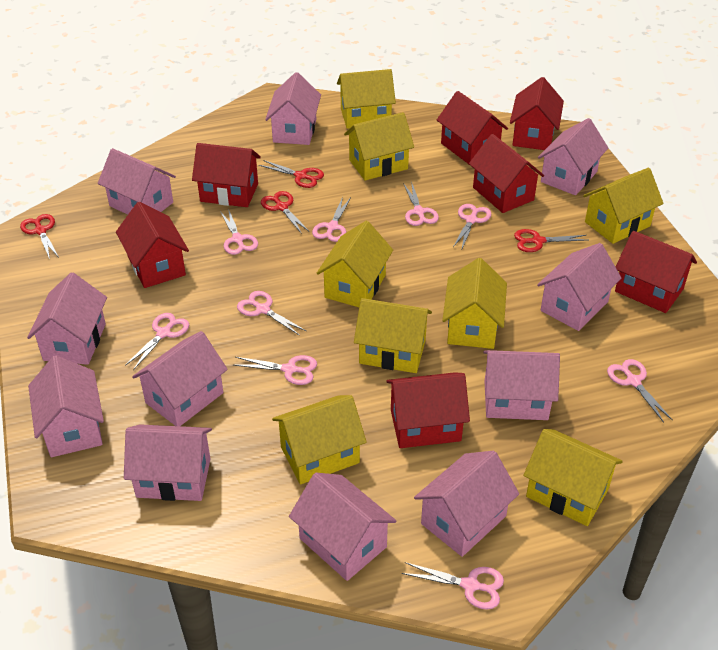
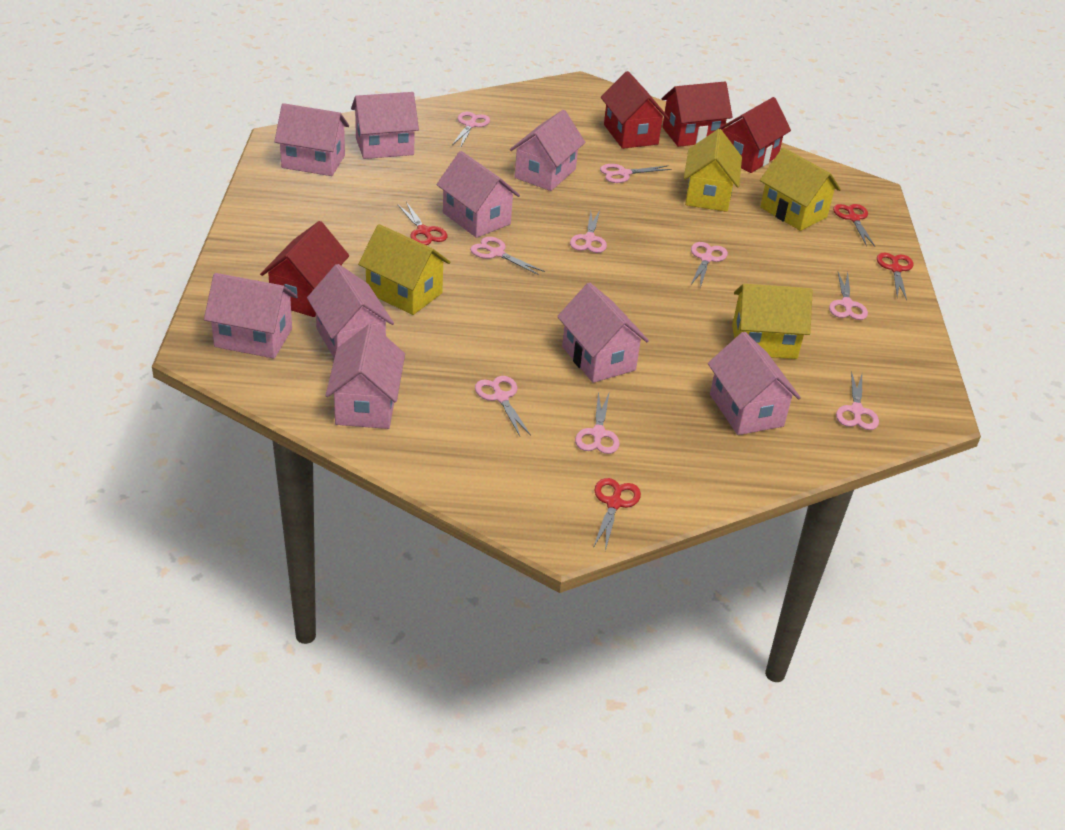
pink house: [27,272,107,365] [28,355,104,457] [98,148,176,215] [124,424,212,501] [132,331,228,426] [265,72,321,145] [289,473,396,581] [414,451,519,557] [483,350,560,420] [537,243,621,331] [538,118,608,195] = 11 -> [204,273,297,359] [274,103,349,176] [307,264,394,358] [325,324,405,429] [351,92,419,159] [436,151,520,238] [510,110,585,191] [557,283,649,383] [708,332,801,435] = 9
red house: [116,202,189,288] [192,143,261,207] [386,372,470,448] [437,91,508,164] [469,134,544,213] [510,77,564,150] [615,231,697,313] = 7 -> [260,221,349,317] [601,71,669,149] [661,82,733,147] [718,97,791,173] = 4
yellow house: [272,395,367,484] [317,221,393,307] [337,69,396,129] [344,112,414,180] [354,298,432,373] [442,258,507,349] [523,429,623,526] [583,168,664,244] = 8 -> [358,224,450,315] [684,129,742,212] [732,284,813,359] [760,148,841,231] = 4

